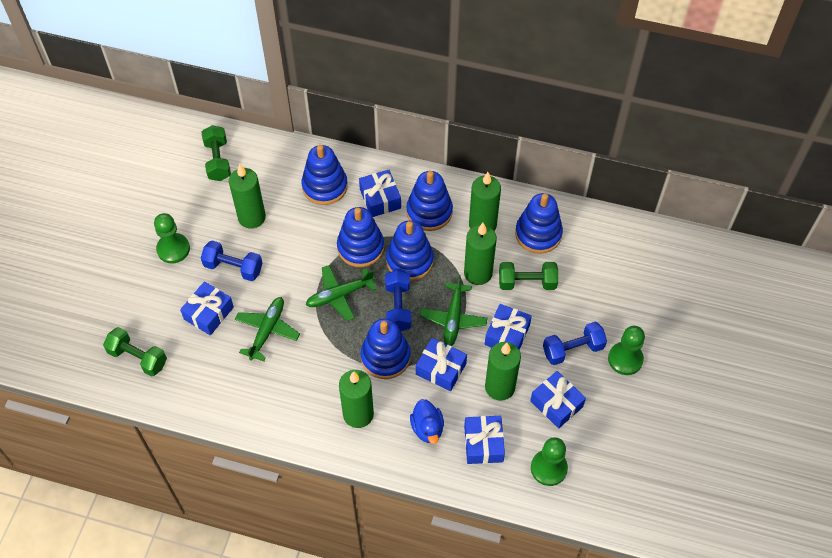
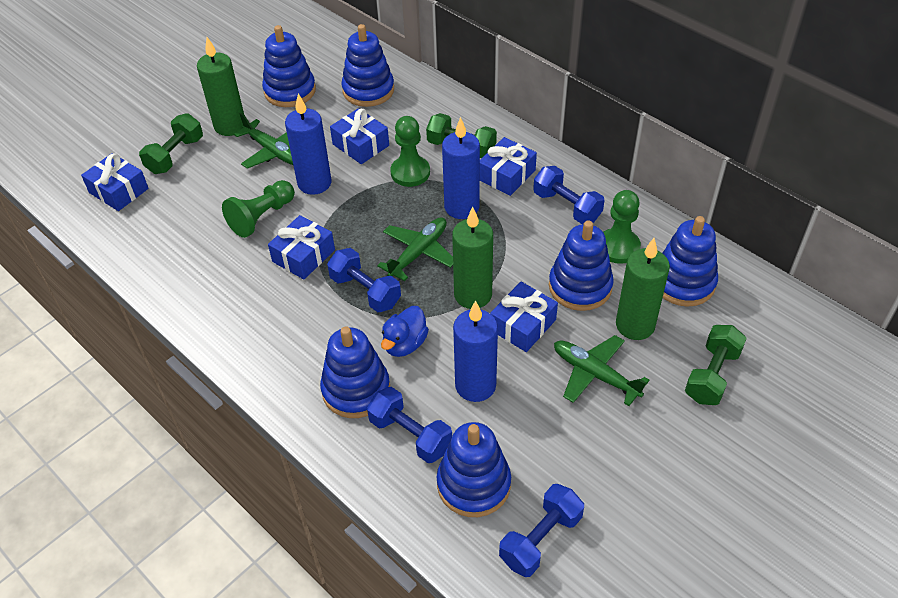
blue candle: none = 0 -> [285,94,332,195] [442,117,480,219] [453,300,498,402] = 3
blue dumbbell: [201,241,263,281] [385,270,412,331] [543,322,607,365] = 3 -> [327,248,401,312] [367,387,452,463] [499,484,584,577] [533,166,605,224] = 4
blue gift: [180,281,234,335] [359,170,401,217] [416,338,467,391] [464,416,505,464] [485,304,532,350] [530,371,586,429] = 6 -> [81,153,149,211] [268,215,335,279] [330,108,389,164] [480,137,537,196] [490,282,558,352] = 5
green candle: [229,164,266,229] [339,370,374,428] [464,223,497,285] [469,172,501,231] [485,342,521,401] = 5 -> [197,37,244,136] [452,207,493,309] [616,238,670,340] = 3

